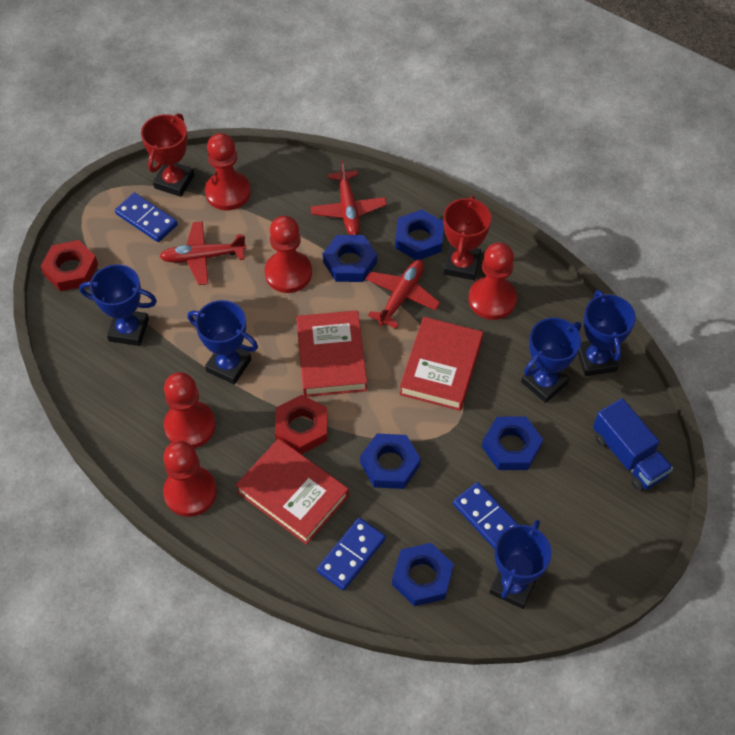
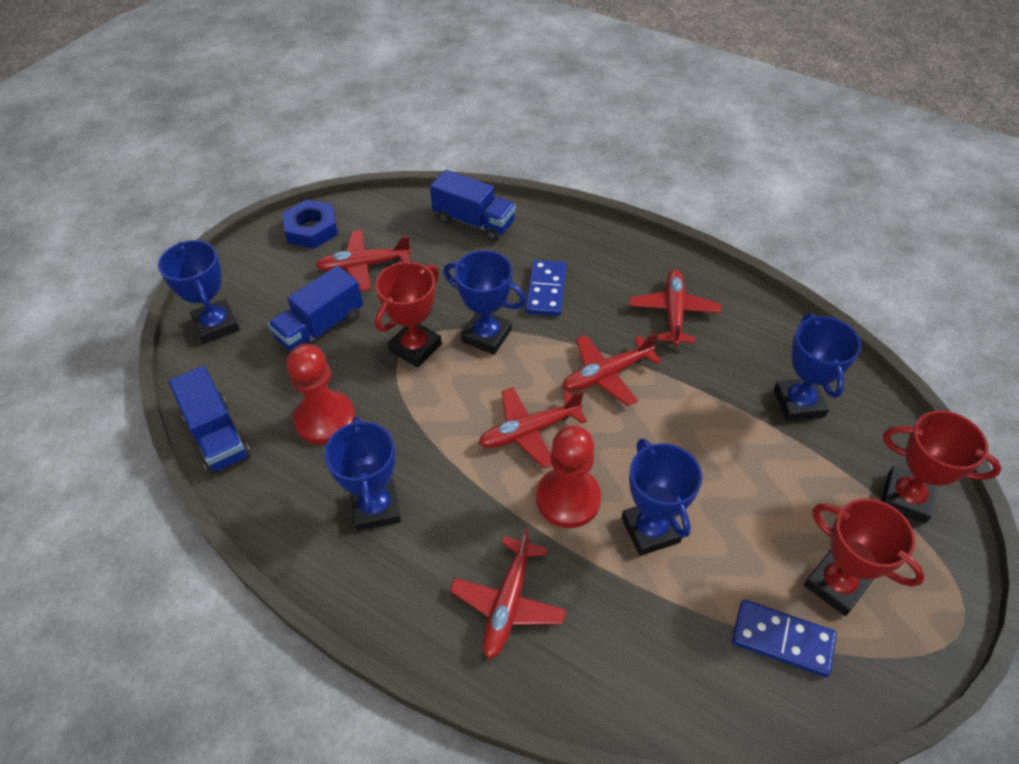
blue domino: [115,192,178,242] [317,518,386,591] [453,482,519,549] = 3 -> [526,260,566,316] [732,600,836,677] = 2
blue nut: [323,235,377,282] [360,433,421,489] [392,543,454,607] [395,209,444,260] [482,417,543,470] = 5 -> [283,199,338,249] = 1
blue truck: [593,398,673,492] = 1 -> [168,366,251,475] [268,266,363,352] [430,170,516,242] = 3
red book: [235,439,349,545] [296,310,367,397] [400,317,483,411] = 3 -> none = 0
red nut: [41,240,98,291] [275,395,327,454] = 2 -> none = 0
red pawn: [163,441,217,517] [164,372,216,448] [205,133,251,210] [265,216,312,293] [468,243,517,320] = 5 -> [287,344,355,445] [536,425,601,528] = 2
red plane: [159,221,247,285] [310,160,387,235] [365,260,440,328] = 3 -> [315,230,412,291] [450,527,566,659] [478,387,587,468] [562,333,661,406] [630,270,721,346] = 5
red trophy: [141,114,194,197] [443,196,491,280] = 2 -> [375,262,442,368] [804,499,925,616] [881,411,1002,524] = 3

